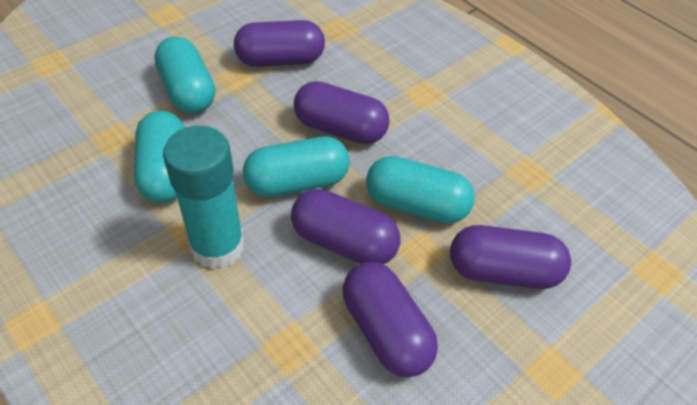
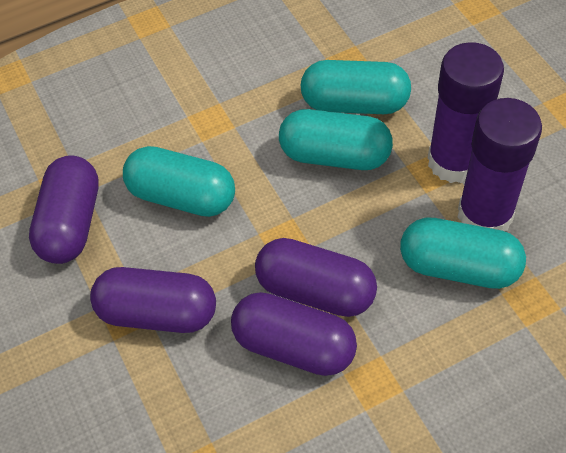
purple capsule: [234,20,325,67] [291,189,401,264] [294,81,389,144] [343,262,438,377] [450,225,571,289] = 5 -> [29,155,99,264] [90,267,216,333] [231,292,357,376] [255,238,377,317] = 4
purple glue stick: none = 0 -> [428,42,504,183] [458,98,542,231] = 2
turquoise glue stick: [163,126,244,269] = 1 -> none = 0

